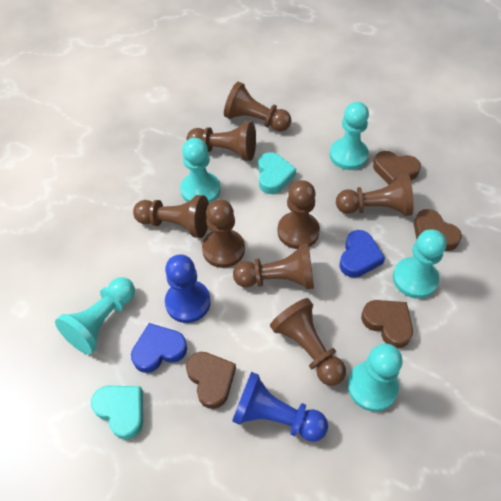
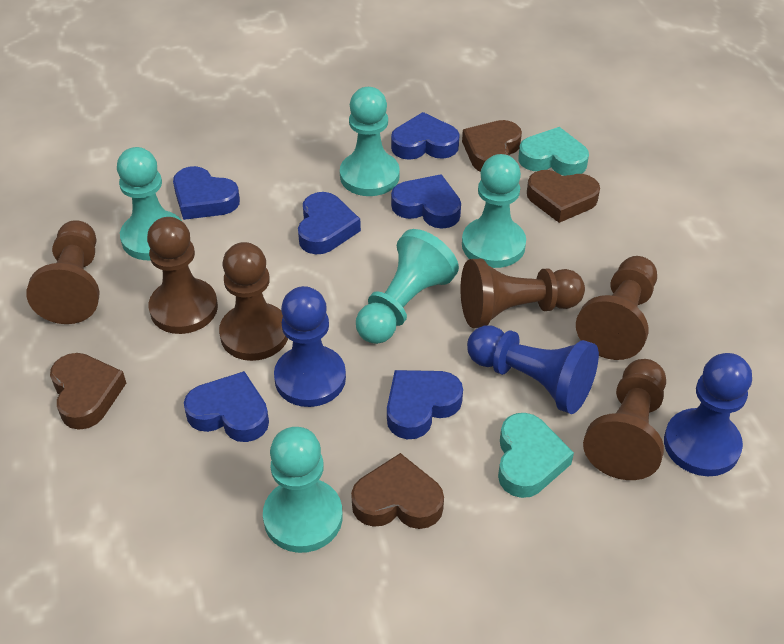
blue heart: [131,323,187,373] [340,230,385,278] = 2 -> [173,166,240,220] [184,371,269,442] [298,192,361,254] [387,370,463,439] [391,112,460,160] [391,174,461,229] = 6
blue pawn: [165,254,211,323] [232,372,328,442] = 2 -> [274,286,346,407] [467,325,599,414] [664,353,752,476] = 3
brown pawn: [133,195,209,238] [187,121,256,161] [202,199,245,268] [224,82,291,132] [233,244,314,289] [270,298,346,386] [277,180,320,249] [336,174,414,216] = 8 -> [26,220,99,324] [147,217,218,334] [219,242,288,361] [461,259,585,328] [576,256,657,360] [583,359,666,480] = 6

